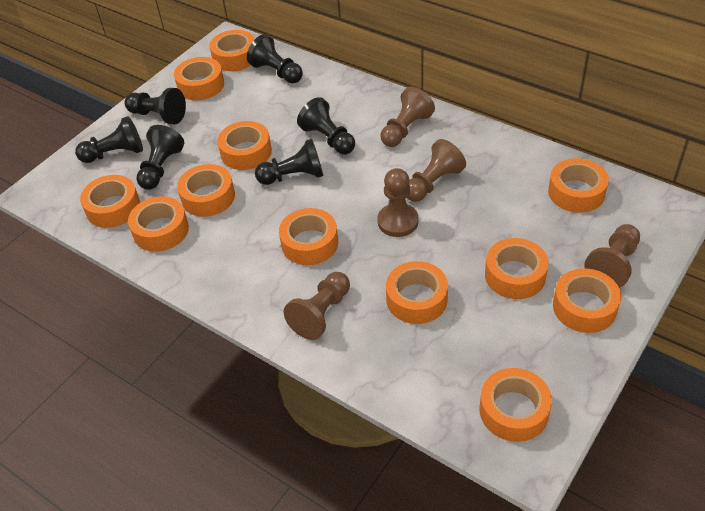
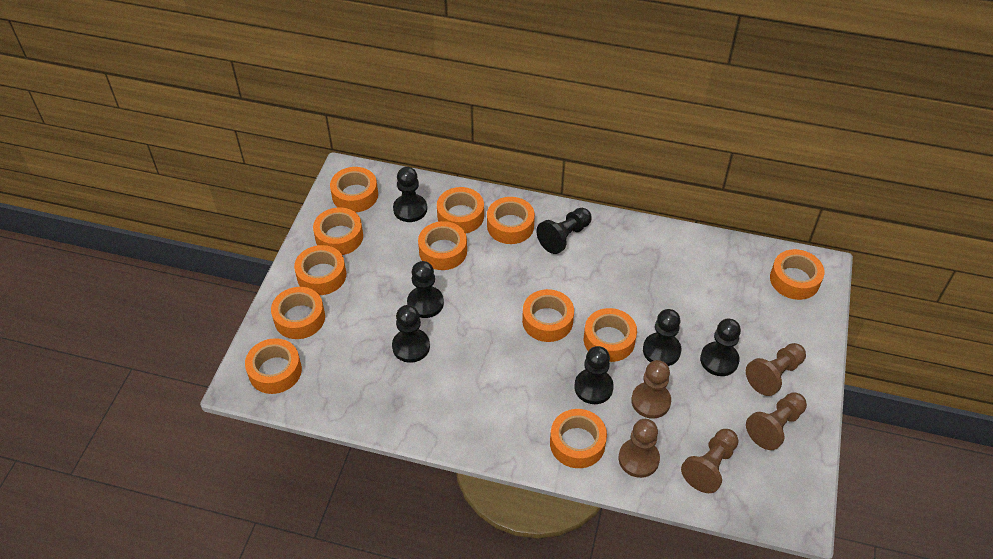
black pawn: [75,116,143,163] [124,88,186,124] [136,125,184,190] [247,34,303,83] [255,139,324,185] [297,97,355,154] = 6 -> [392,305,430,363] [393,167,427,222] [407,261,444,318] [536,208,592,254] [574,346,614,404] [643,309,681,366] [700,319,741,376] = 7

